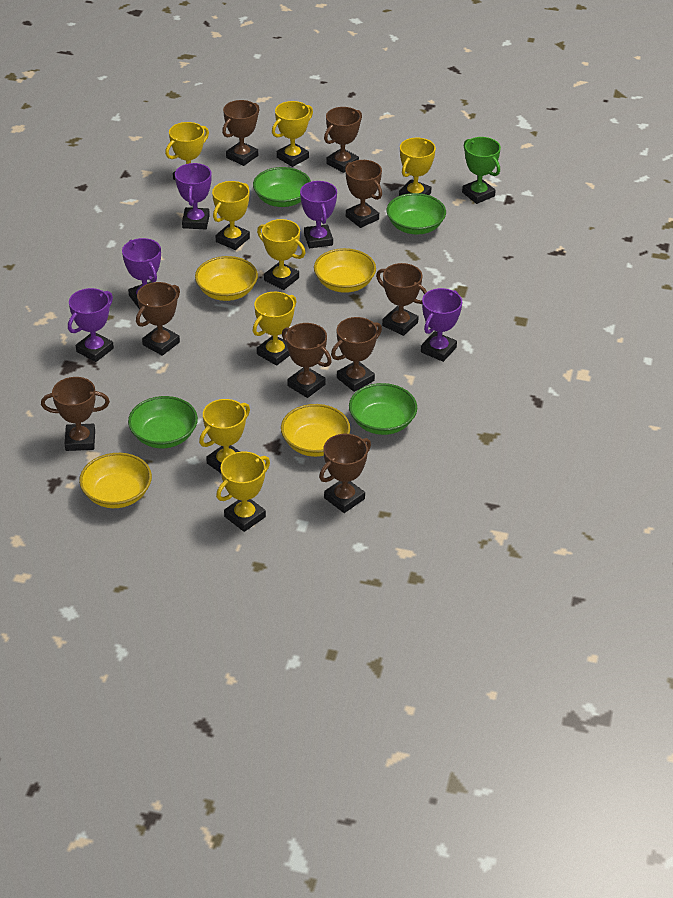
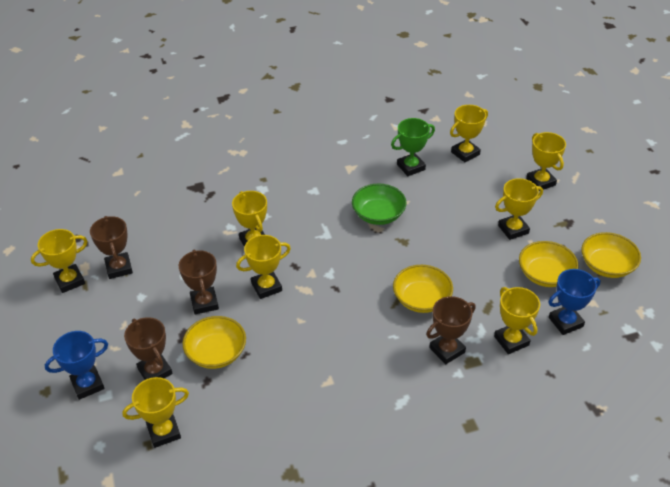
blue trophy: none = 0 -> [45,331,108,400] [548,269,600,335] = 2
brown trophy: [41,377,110,451] [136,282,180,356] [222,100,259,166] [282,323,332,398] [319,434,371,513] [324,107,362,173] [331,317,382,392] [345,160,382,228] [376,263,427,336] = 9 -> [90,216,133,279] [124,317,173,380] [179,249,219,315] [426,296,476,364] = 4
green bowl: [128,396,198,448] [253,167,311,207] [349,383,417,435] [386,193,446,234] = 4 -> [352,184,406,225] = 1
purple trophy: [68,288,114,362] [122,238,161,309] [175,163,211,229] [300,181,337,248] [421,288,462,362] = 5 -> none = 0

